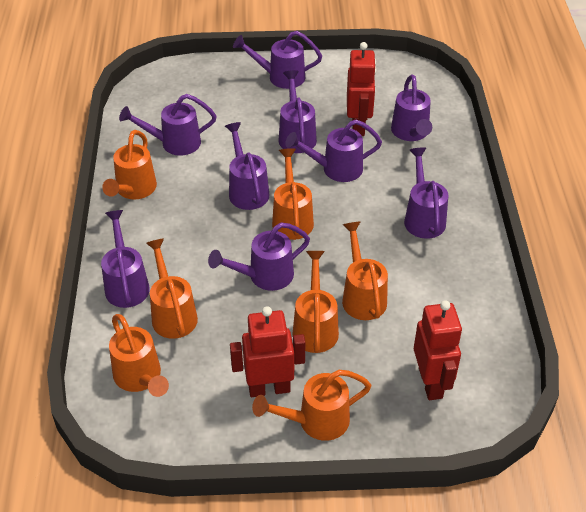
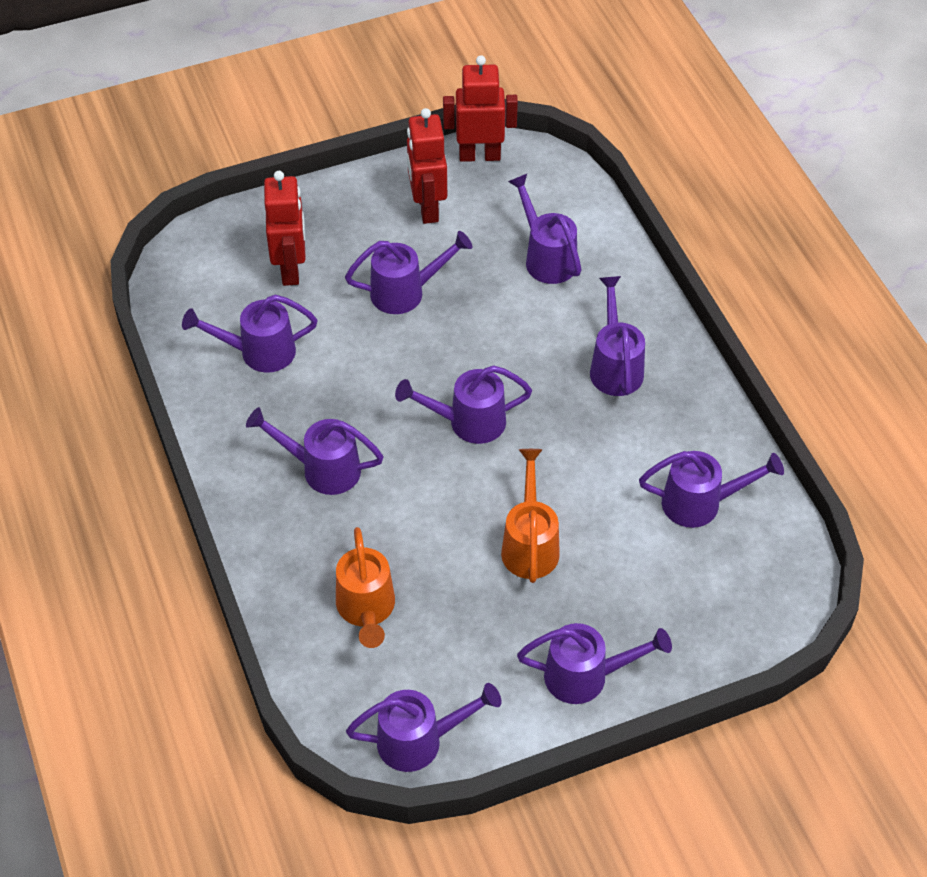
orange watering can: [102,130,157,200] [109,314,169,397] [146,238,198,339] [252,370,371,441] [272,148,314,240] [292,251,339,353] [342,221,388,320] = 7 -> [336,527,395,648] [501,449,560,583] = 2

